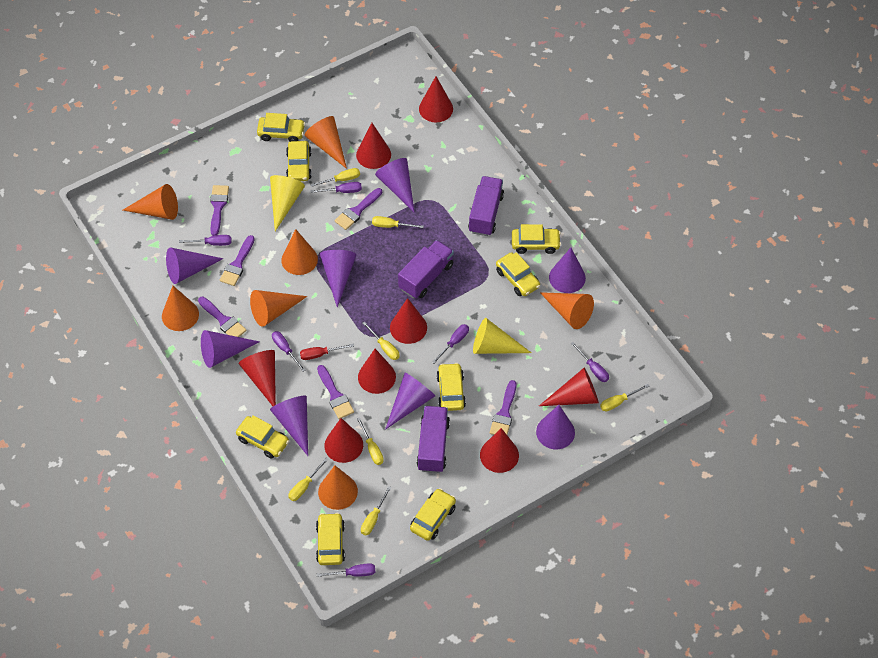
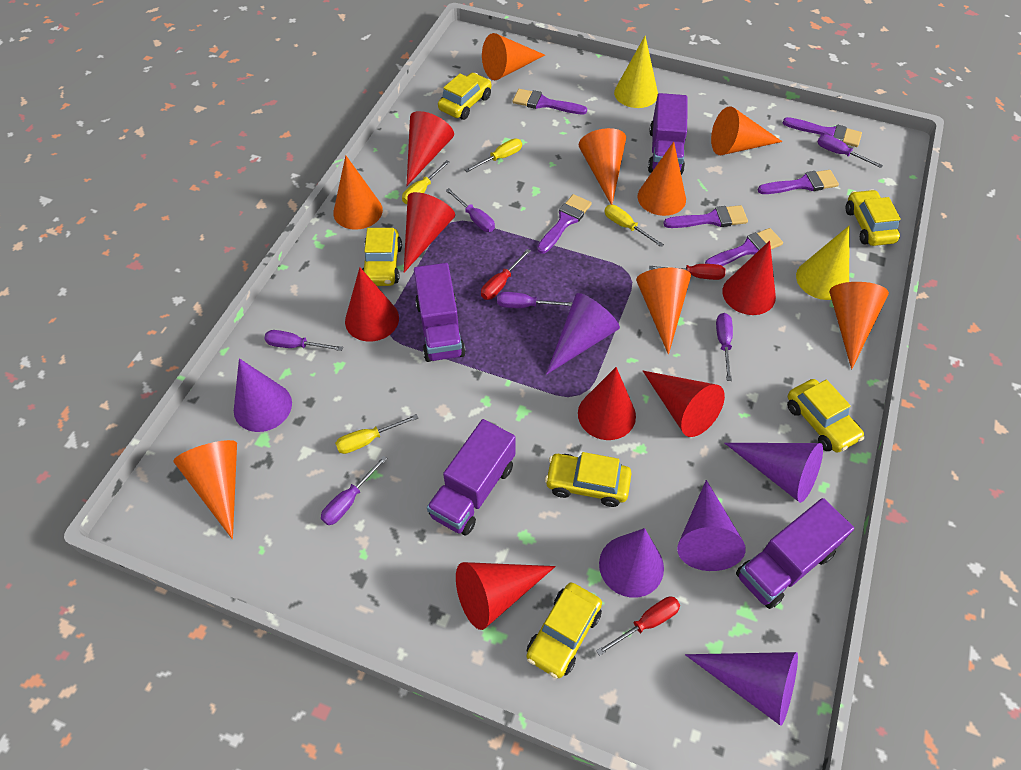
orange cone: [123,184,178,220] [162,286,199,331] [250,290,307,327] [281,229,318,275] [305,116,347,169] [318,466,358,510] [540,292,594,329] = 7 -> [173,440,237,539] [333,156,383,230] [482,33,545,80] [579,128,626,205] [636,268,691,355] [638,142,686,216] [711,106,783,155] [830,282,889,369] = 8
purple cone: [166,247,224,284] [201,330,260,368] [270,396,308,456] [320,250,357,307] [375,158,415,213] [385,373,435,430] [536,405,575,449] [549,248,586,293] = 8 -> [234,358,292,432] [546,293,620,375] [599,528,664,598] [677,480,746,571] [685,652,798,726] [725,443,823,503] = 6
purple truck: [398,240,454,299] [417,406,450,473] [468,176,504,236] = 3 -> [414,263,466,362] [427,419,516,535] [648,93,688,175] [736,498,854,609] = 4
red cone: [239,350,276,406] [324,418,363,463] [356,123,391,169] [358,349,396,394] [390,298,427,344] [419,76,453,122] [480,428,519,473] [539,367,599,406] = 8 -> [345,267,399,342] [404,192,455,272] [407,111,454,186] [456,562,556,630] [578,367,636,440] [643,371,725,437] [722,241,776,315] = 7
red screwdriver: [300,344,354,360] = 1 -> [481,249,531,300] [596,597,680,656] [649,264,726,280] = 3
yellow car: [236,415,289,459] [257,113,305,142] [286,141,312,181] [316,513,345,565] [410,488,456,541] [436,363,466,411] [496,252,540,296] [512,224,561,254] = 8 -> [362,228,402,286] [438,73,491,120] [527,582,602,678] [545,452,632,507] [787,379,864,453] [846,189,901,246] = 6
yellow screwdriver: [288,458,329,501] [310,168,360,187] [357,417,384,465] [361,486,392,536] [362,321,400,360] [372,216,424,228] [600,384,650,411] = 7 -> [335,414,418,454] [402,160,450,204] [465,139,522,172] [605,205,664,247] = 4

